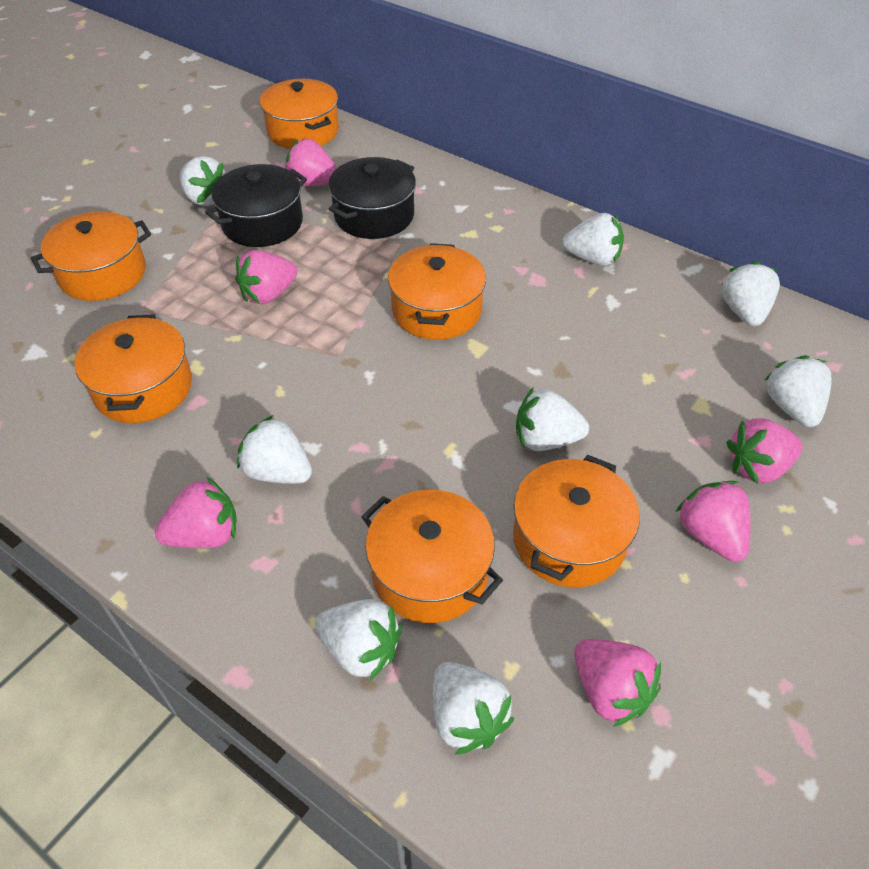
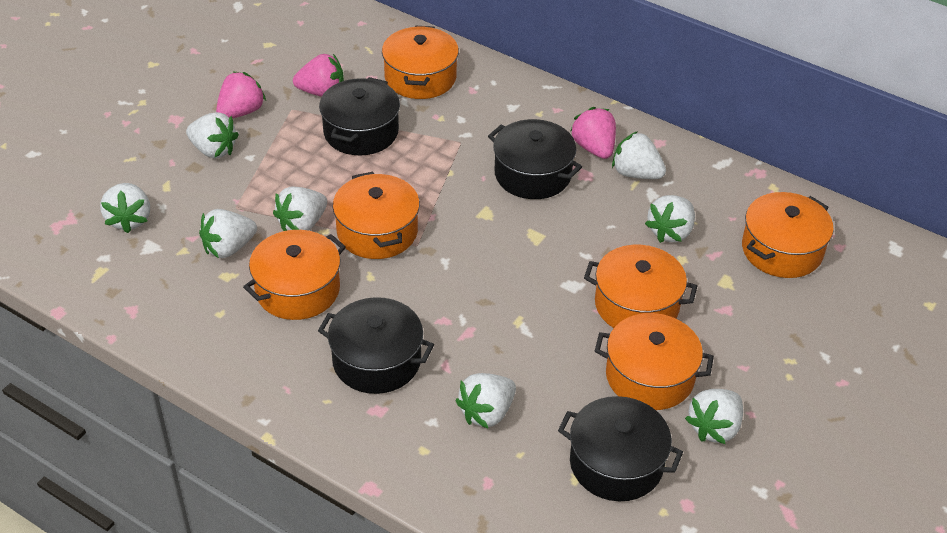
black pot: [205,164,307,247] [328,157,416,239] = 2 -> [318,297,434,394] [319,77,400,155] [488,119,582,199] [558,396,683,501] = 4
pink strawberry: [155,477,237,548] [235,250,297,304] [285,139,337,186] [574,639,661,727] [676,481,751,562] [726,418,802,484] = 6 -> [216,71,266,118] [293,54,344,97] [570,107,616,159] = 3

